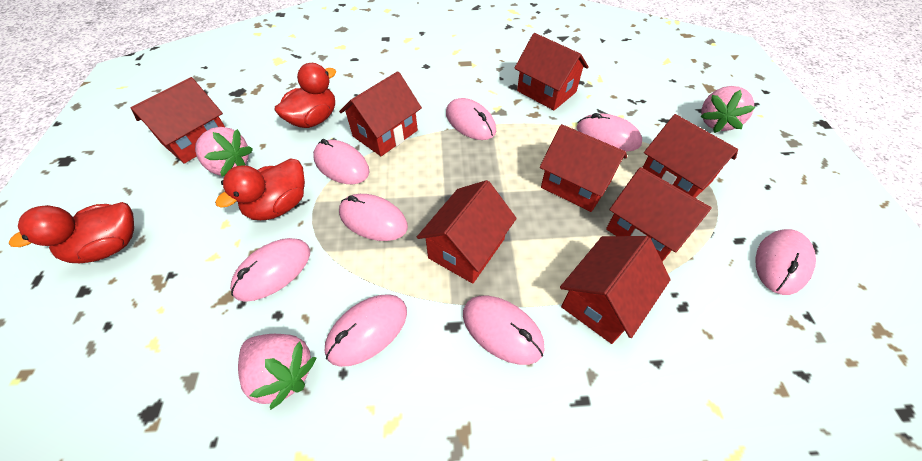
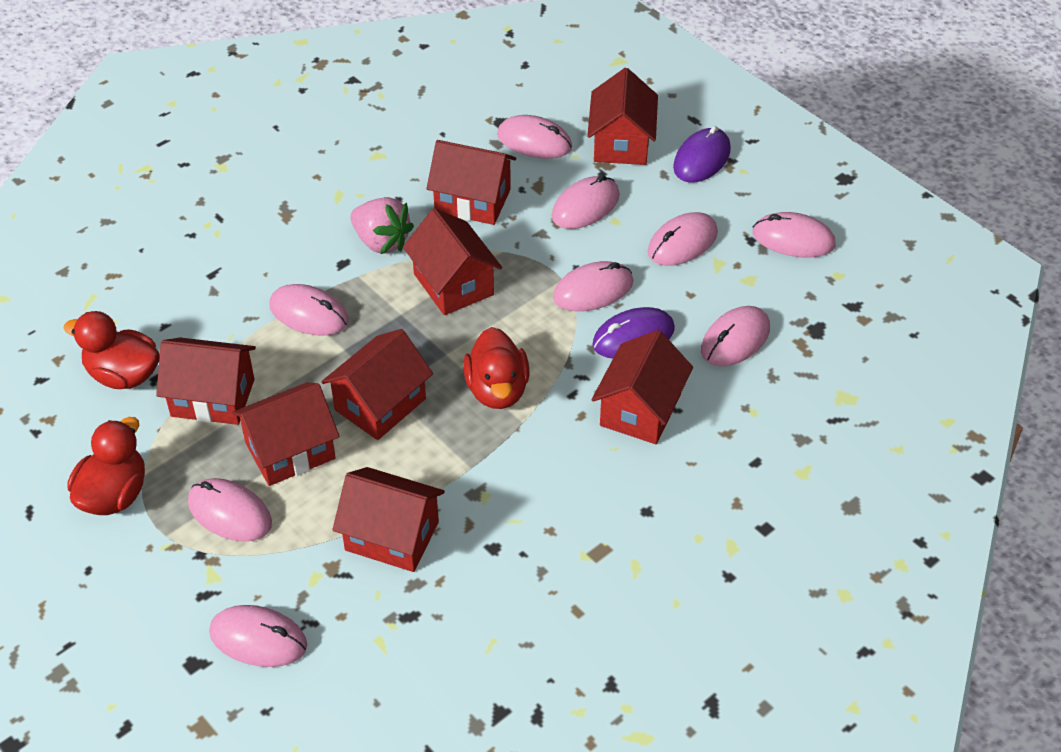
pink mouse: [230,238,310,302] [313,139,369,184] [325,294,407,367] [339,194,408,241] [446,98,496,140] [463,296,544,365] [577,113,642,152] [756,229,816,295] = 8 -> [188,478,272,542] [209,605,307,667] [269,284,349,336] [497,115,572,159] [552,175,620,229] [553,261,633,311] [648,212,718,266] [701,306,770,367] [752,212,836,258] = 9
pink strawberry: [195,127,253,177] [238,334,317,410] [700,86,756,133] = 3 -> [350,197,414,254] = 1
purple mouse: none = 0 -> [592,307,675,359] [673,126,731,183] = 2

